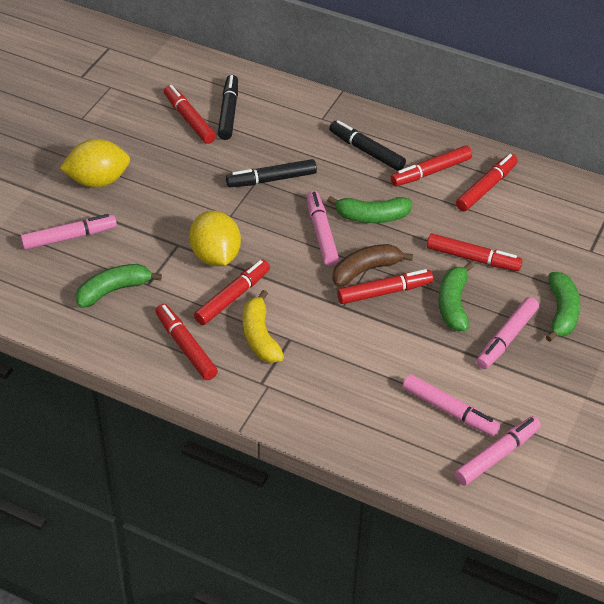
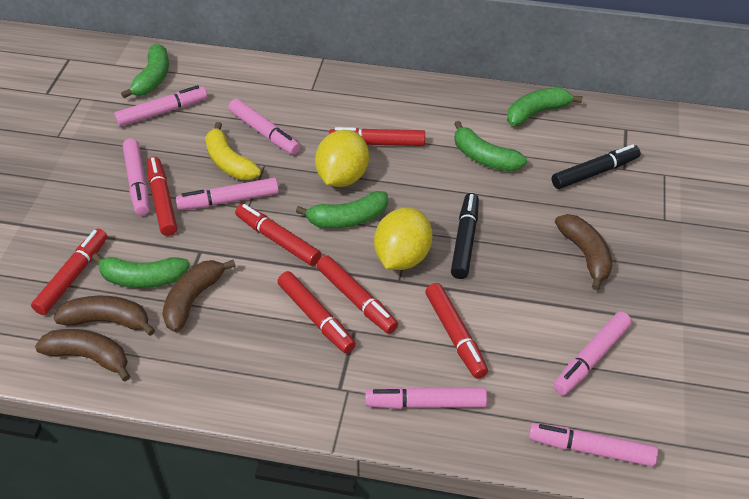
black marker: [218,75,238,140] [226,159,317,188] [329,120,406,171] = 3 -> [451,193,479,279] [552,144,640,189] = 2
brown banana: [332,244,413,287] = 1 -> [35,329,130,381] [54,296,155,336] [162,260,235,332] [555,214,613,290] = 4
green banana: [75,264,162,308] [327,196,412,223] [438,262,474,331] [546,272,580,342] = 4 -> [92,253,190,288] [121,44,169,98] [296,191,388,228] [454,121,527,171] [507,88,583,126] = 5
pink marker: [20,214,117,250] [306,191,339,266] [402,374,500,436] [455,416,541,486] [476,297,539,369] = 5 -> [114,85,207,127] [123,138,149,216] [176,178,279,210] [229,99,300,155] [365,387,487,409] [529,423,658,467] [553,312,632,395] = 7

